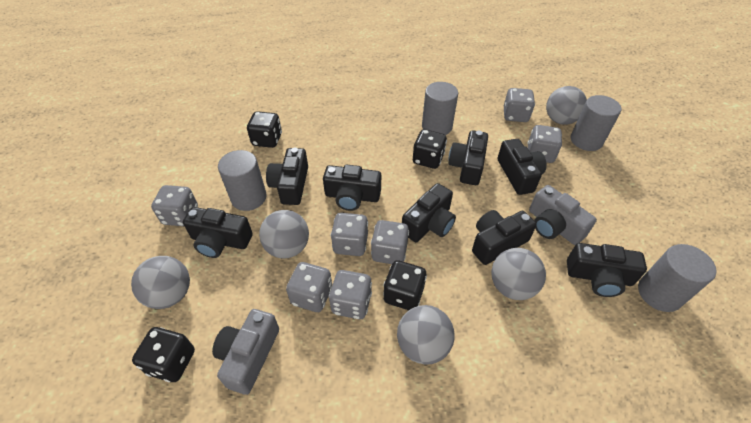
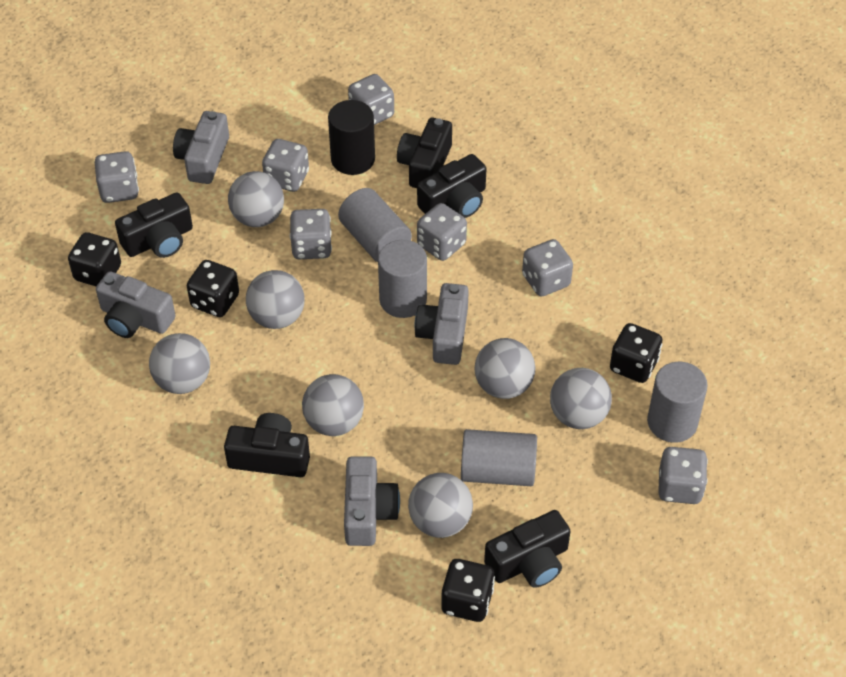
black camera: [183,207,253,258] [266,148,308,205] [323,165,381,211] [402,183,456,242] [448,130,488,185] [472,210,537,265] [497,139,547,195] [567,243,647,297] = 8 -> [115,193,193,258] [224,413,310,477] [397,118,452,188] [417,154,487,218] [484,510,571,588] = 5
black cylinder: none = 0 -> [328,100,375,175] = 1
grey ball: [131,256,190,309] [259,210,309,259] [397,305,455,365] [491,248,546,300] [546,86,587,125] = 5 -> [149,333,210,394] [228,171,284,227] [246,270,305,329] [302,374,364,436] [408,473,473,538] [474,338,535,399] [550,368,612,429] = 7
grey camera: [212,309,279,395] [529,185,597,245] = 2 -> [96,271,176,338] [173,111,229,184] [344,456,400,546] [414,283,469,365] = 4

